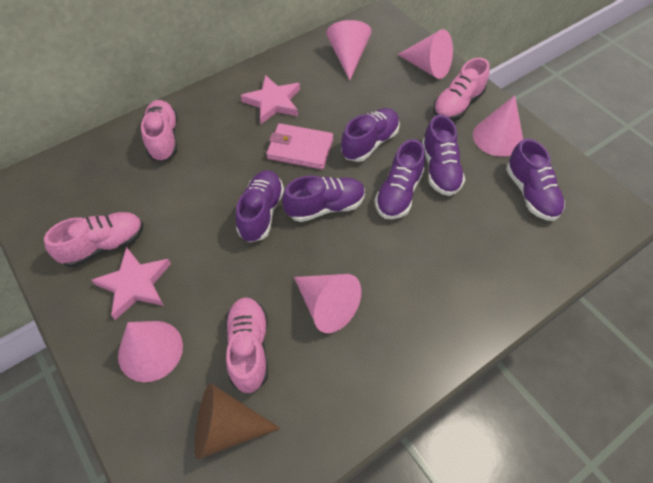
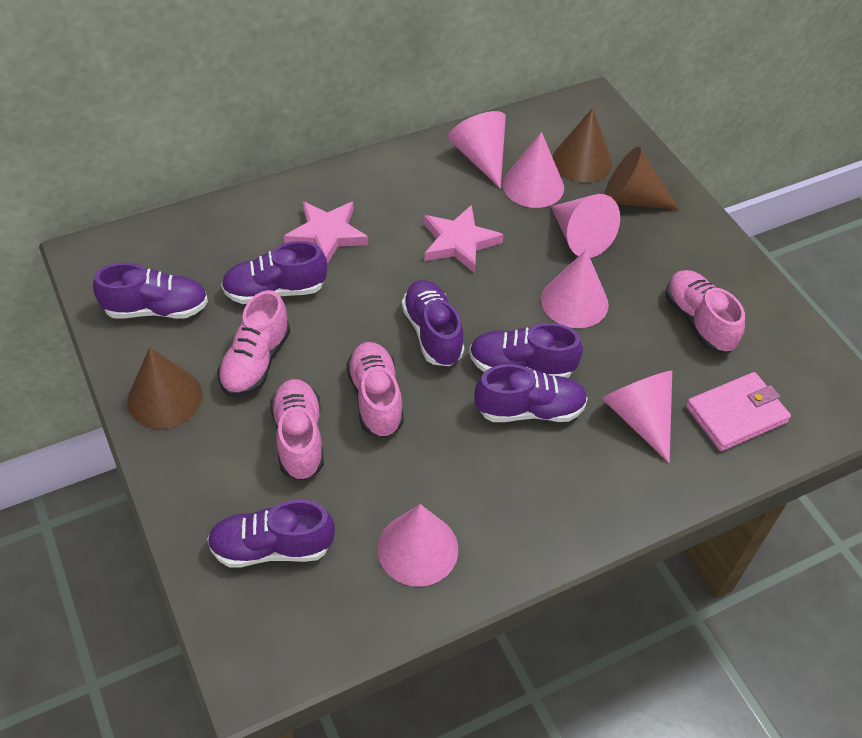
brown cone: [195,383,280,459] = 1 -> [127,347,203,429] [552,108,612,183] [604,147,680,210] = 3
pink cone: [118,321,183,382] [294,274,362,333] [326,20,372,80] [397,29,453,79] [473,95,523,157] = 5 -> [377,504,458,587] [448,111,506,189] [503,132,564,208] [541,250,609,328] [551,194,620,258] [602,371,672,463] = 6

